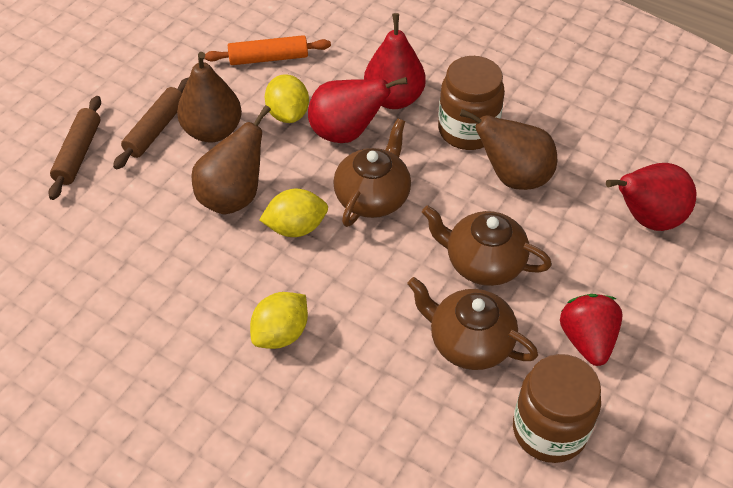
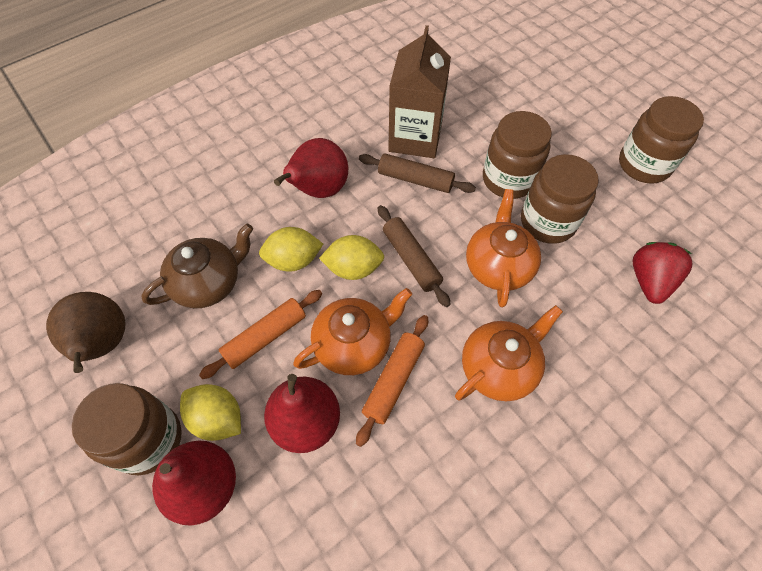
brown carton: none = 0 -> [388,25,451,158] = 1
brown jar: [438,56,505,150] [513,354,601,463] = 2 -> [72,383,181,475] [483,111,552,199] [521,154,599,244] [619,96,704,184] = 4
brown pear: [177,52,242,143] [191,105,271,215] [460,109,557,190] = 3 -> [46,292,126,373] = 1
brown teapot: [333,118,411,227] [407,277,538,370] [422,205,552,286] = 3 -> [141,223,253,309] = 1
orange rolling pin: [205,35,331,65] = 1 -> [199,290,322,379] [356,315,428,447] = 2
orange teapot: none = 0 -> [293,288,412,375] [455,305,563,401] [466,189,541,307] = 3

